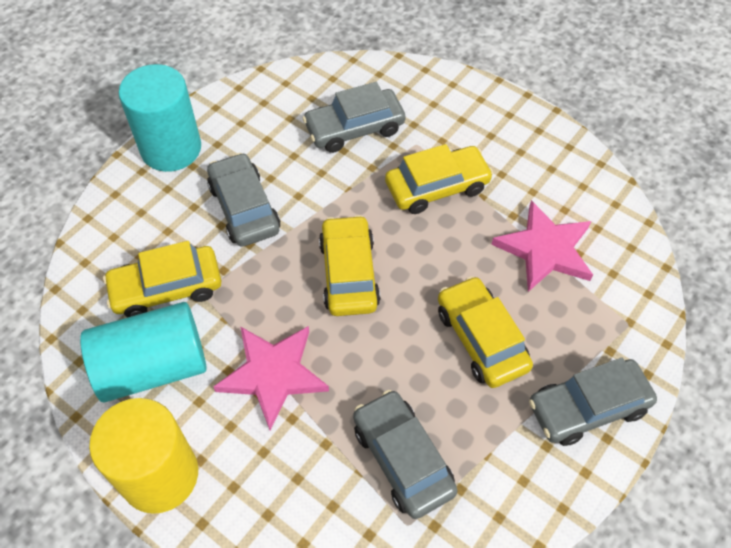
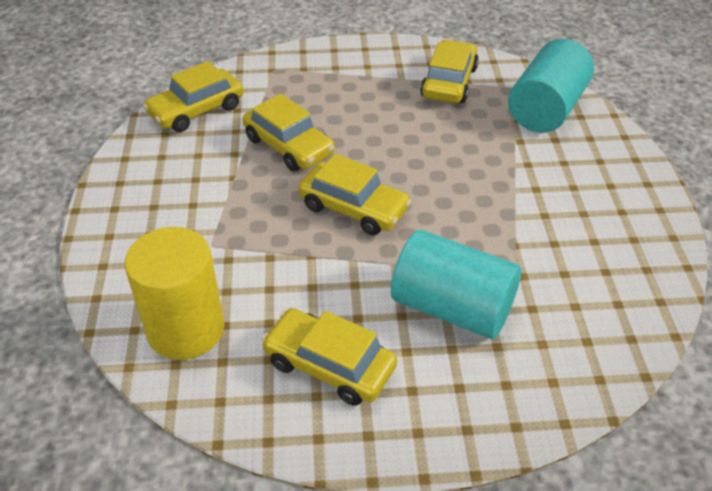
grey car: [207,153,280,247] [303,82,406,153] [353,390,458,519] [529,358,657,446] = 4 -> none = 0
pink star: [213,326,329,430] [491,200,593,292] = 2 -> none = 0
yellow car: [103,241,222,318] [319,215,381,316] [385,144,493,214] [438,276,533,388] = 4 -> [143,61,244,132] [243,93,335,171] [262,308,397,406] [298,154,411,235] [420,40,479,103] = 5

